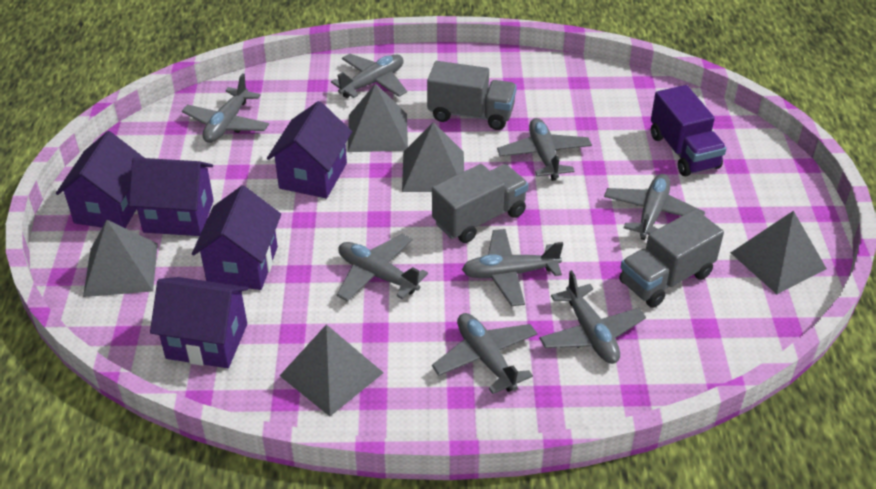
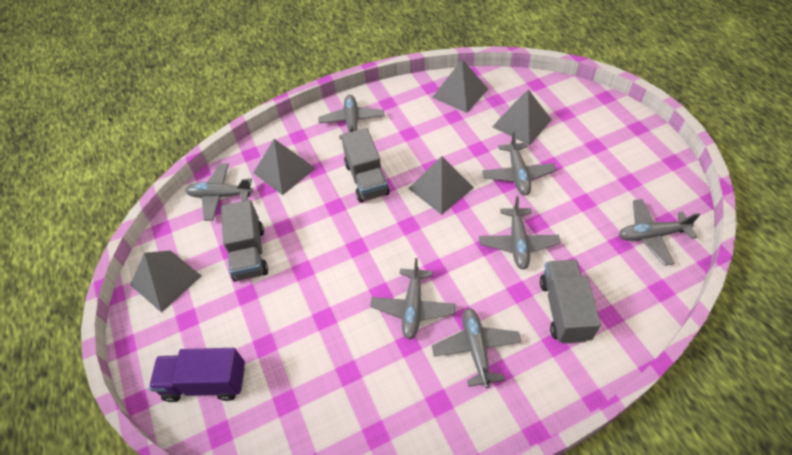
grey plane: [182,73,269,143] [331,54,407,98] [337,234,428,301] [432,313,538,394] [462,229,563,306] [497,118,592,181] [539,270,646,364] [604,174,705,240] = 8 -> [185,164,253,221] [318,95,385,139] [370,258,455,340] [432,308,522,388] [479,196,560,270] [482,132,556,195] [619,199,700,266] = 7
purple house: [56,131,144,228] [129,157,214,236] [150,277,248,368] [192,186,281,290] [267,101,352,198] = 5 -> none = 0

